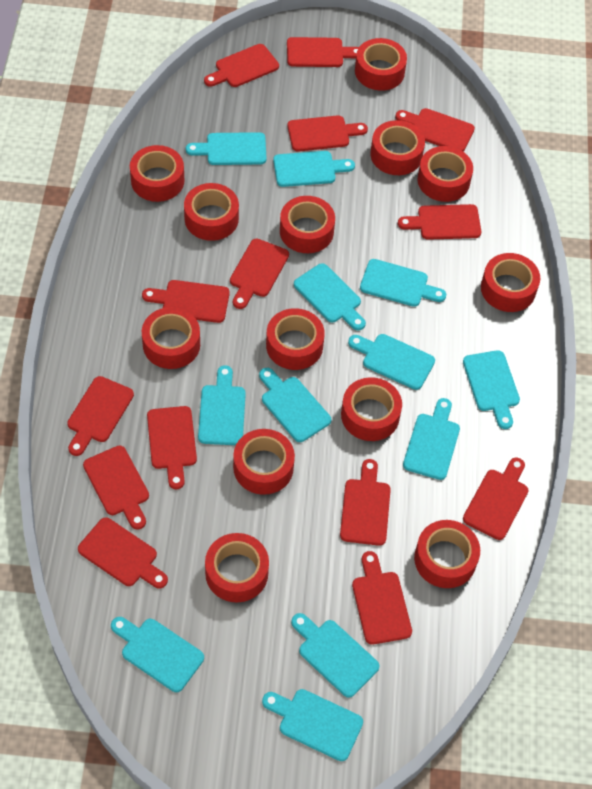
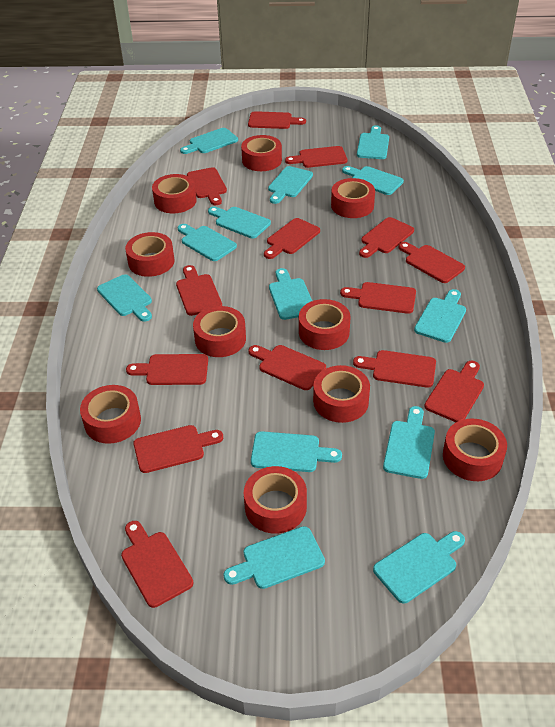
red tape: [130,145,185,202] [142,307,200,369] [184,183,239,241] [205,533,269,603] [233,429,295,495] [266,308,325,370] [280,196,335,253] [341,377,402,441] [355,38,407,91] [371,120,425,175] [414,520,480,588] [418,146,473,202] [481,253,540,312] = 13 -> [80,385,141,444] [125,232,175,277] [152,174,197,213] [193,306,246,357] [241,135,282,171] [244,466,307,534] [299,299,351,350] [313,365,370,423] [331,178,375,218] [443,419,507,481] = 10
turquoise cutting board: [111,617,204,692] [186,132,266,165] [198,365,246,445] [259,368,331,442] [262,689,363,761] [273,151,355,187] [291,613,380,698] [294,263,366,330] [348,334,435,390] [360,259,446,307] [403,398,460,480] [463,350,520,429] = 12 -> [97,274,152,322] [177,224,237,261] [180,128,238,154] [208,206,271,239] [223,526,325,589] [251,431,342,472] [268,166,313,204] [269,268,312,320] [342,166,404,195] [357,125,389,159] [373,531,465,604] [383,406,435,479] [414,289,466,343] = 13

